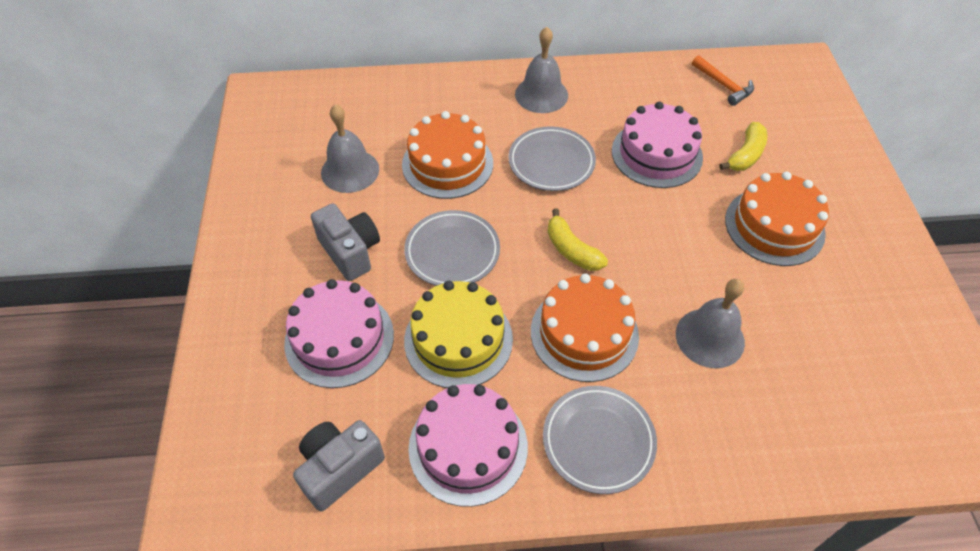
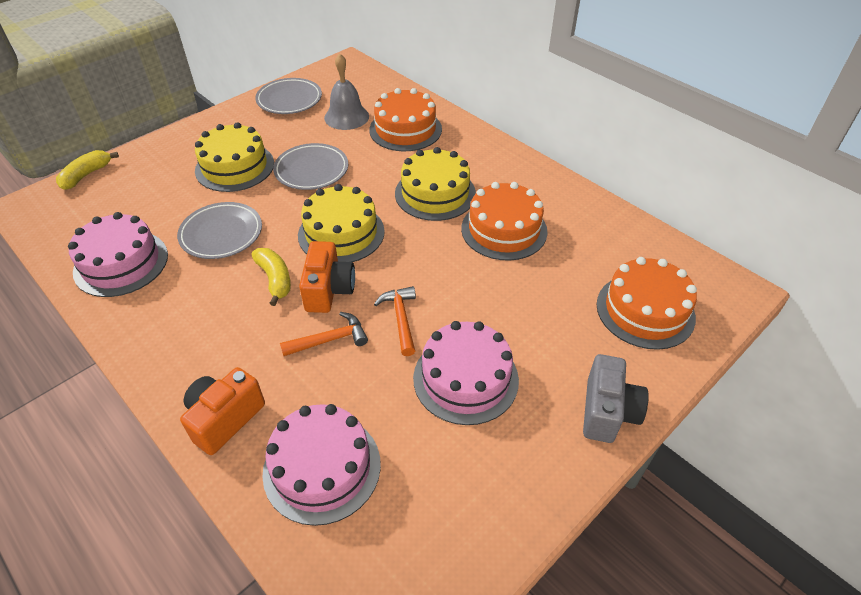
grey bell: [321,104,379,193] [515,27,568,113] [676,279,745,368] = 3 -> [324,53,369,130] = 1
grey camera: [293,420,385,511] [311,204,380,281] = 2 -> [583,354,649,443] = 1
orange camera: none = 0 -> [180,367,265,455] [299,241,355,313] = 2
orange hammer: [692,55,754,106] = 1 -> [280,312,368,356] [374,286,416,356] = 2
yellow cake: [404,281,513,388] = 1 -> [195,122,274,192] [298,184,385,262] [395,147,476,221] = 3

